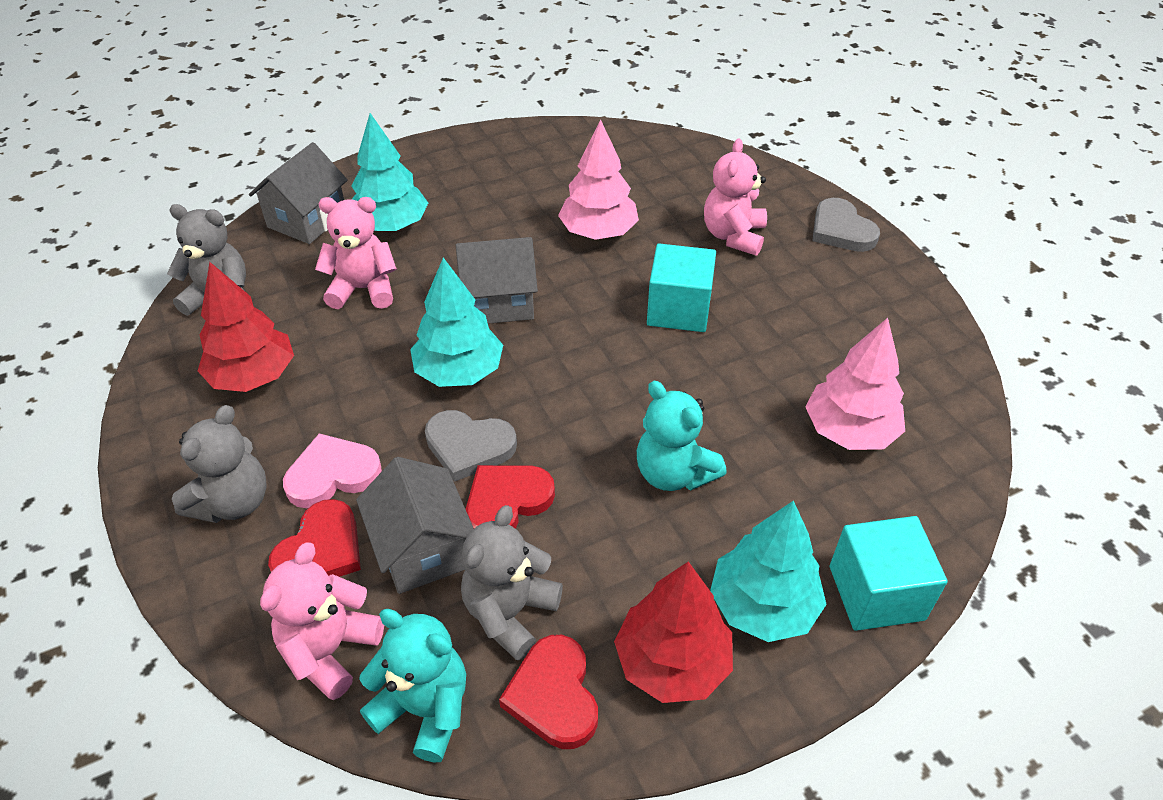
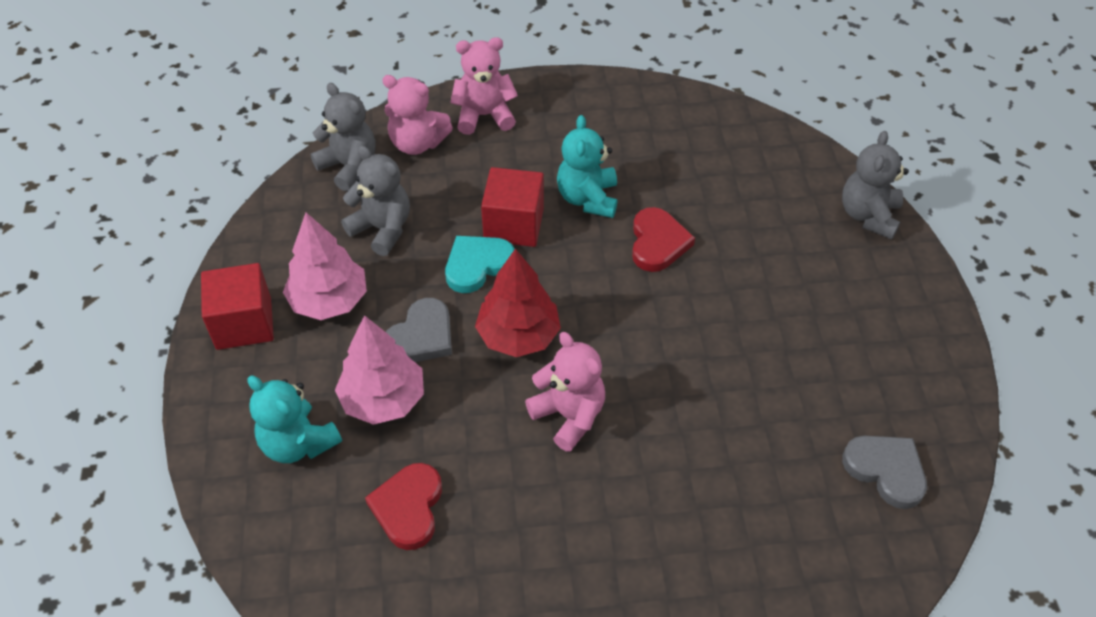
grey house: [249,142,348,244] [356,457,474,594] [456,237,538,324] = 3 -> none = 0
pink heart: [283,433,382,508] = 1 -> none = 0
red cube: none = 0 -> [201,263,274,350] [481,167,544,247] = 2
red heart: [268,499,361,577] [466,465,555,529] [499,635,598,749] = 3 -> [365,463,442,550] [632,207,695,272] = 2
red tree: [198,262,294,392] [614,561,733,703] = 2 -> [475,249,561,357] = 1
turquoise cube: [647,243,716,332] [830,516,948,631] = 2 -> none = 0
turquoise heart: none = 0 -> [445,236,515,293] = 1
turquoise tree: [351,113,428,231] [410,257,503,387] [710,500,827,642] = 3 -> none = 0

